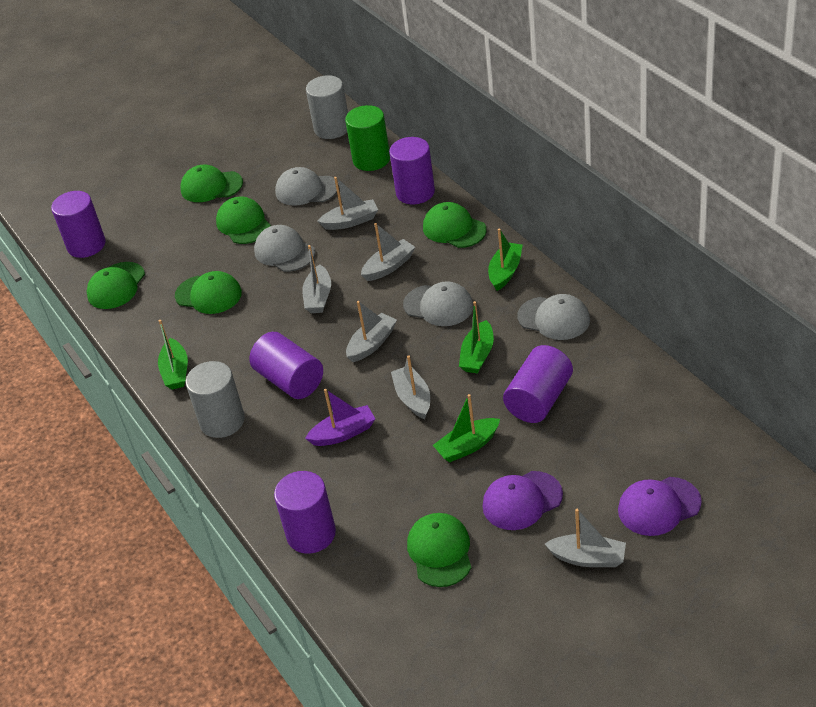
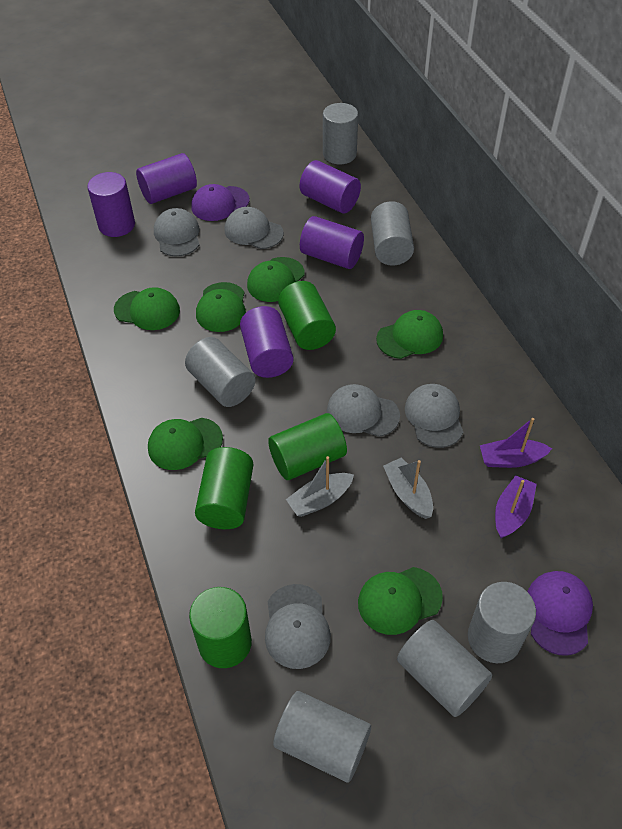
green boat: [158,320,188,389] [433,394,500,462] [459,301,494,373] [488,228,523,291] = 4 -> none = 0
green cylinder: [345,105,390,171] = 1 -> [189,587,252,668] [195,447,253,529] [268,413,347,480] [278,281,336,350] = 4
grey boat: [302,245,331,313] [317,177,378,230] [346,301,397,362] [361,223,415,281] [391,356,430,419] [545,509,626,567] = 6 -> [286,456,354,517] [383,457,433,519] = 2
grey cap: [254,225,315,272] [275,167,339,206] [403,281,473,326] [517,294,590,340] = 4 -> [154,208,199,257] [224,207,284,249] [265,584,331,669] [327,384,400,437] [405,384,463,448] = 5
grey cylinder: [186,361,245,438] [306,75,348,139] = 2 -> [185,337,256,407] [273,691,371,783] [323,103,358,165] [371,201,414,266] [397,620,492,717] [468,582,536,663] = 6
purple boat: [305,389,375,446] = 1 -> [480,418,552,468] [495,475,537,539] = 2

